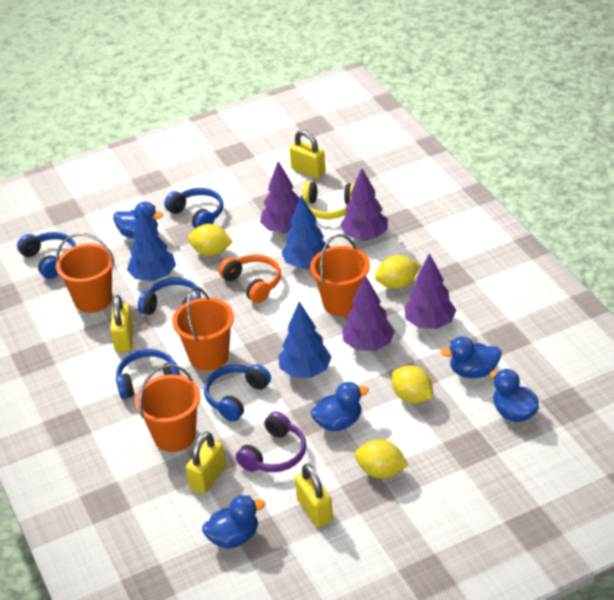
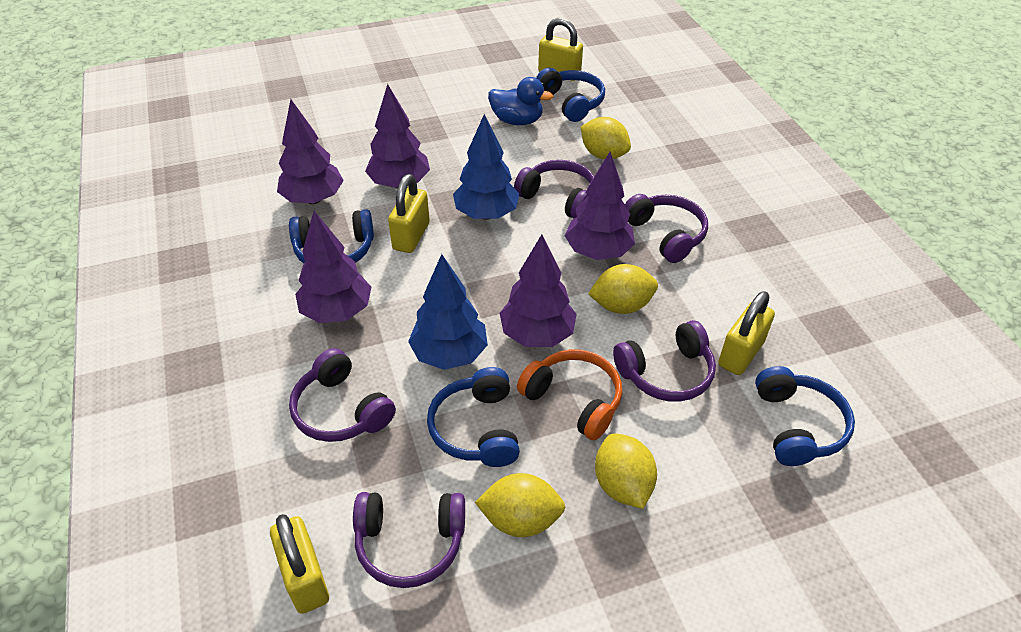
blue duck: [113,202,163,239] [202,495,265,549] [311,382,369,431] [441,337,502,378] [490,369,539,422] = 5 -> [488,77,553,125] = 1
blue headphones: [17,232,76,279] [116,349,180,399] [138,277,201,315] [164,188,223,228] [204,364,271,422] = 5 -> [289,209,374,263] [427,367,520,467] [536,68,605,122] [755,366,855,466] = 4
blue tree: [127,209,176,281] [279,302,332,378] [281,195,330,268] = 3 -> [408,254,488,370] [453,114,520,220] = 2
orange bucket: [56,233,114,313] [135,364,200,452] [172,287,234,371] [310,234,370,317] = 4 -> none = 0
purple headphones: [236,411,306,472] = 1 -> [289,348,396,442] [353,492,465,588] [514,160,594,219] [613,320,716,402] [625,194,708,263] = 5
purple tree: [260,161,300,233] [340,168,388,240] [342,275,395,351] [404,253,456,329] = 4 -> [277,99,344,204] [295,211,371,323] [365,84,430,189] [499,235,577,347] [565,152,635,260] = 5
yellow headphones: [303,182,354,219] = 1 -> none = 0

